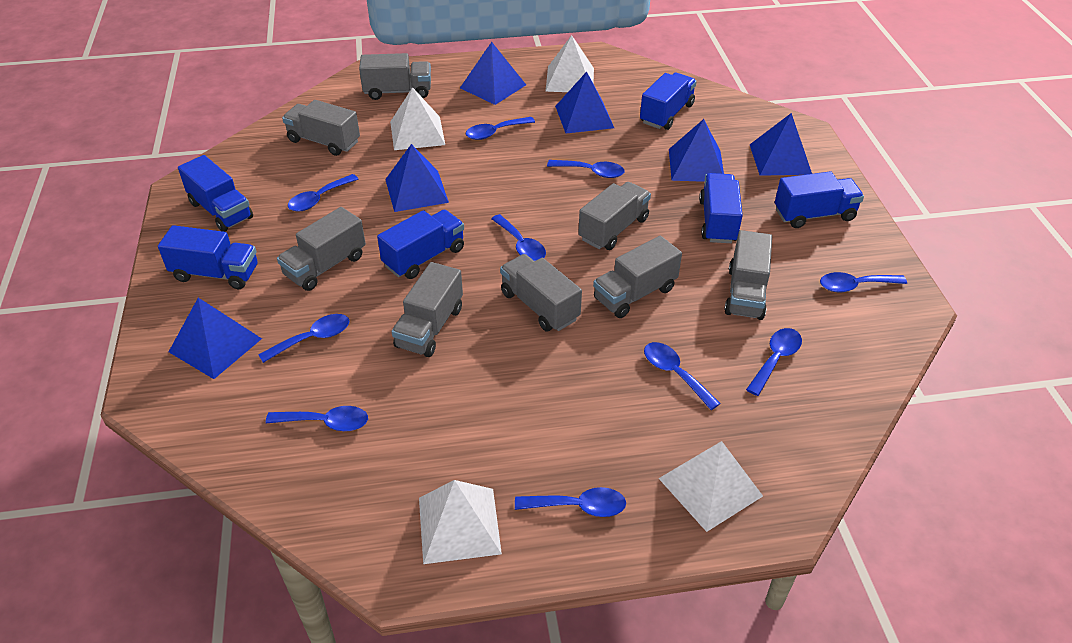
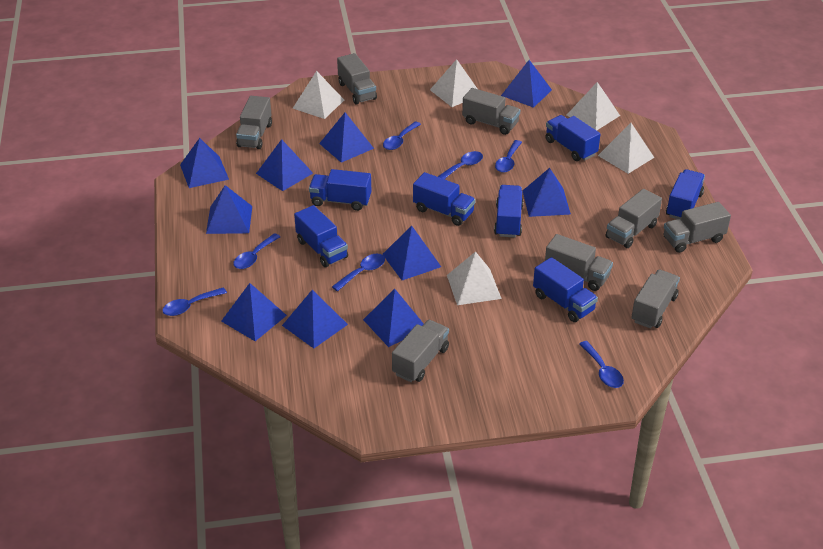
blue pyramid: [169,298,262,379] [385,144,449,212] [460,42,526,105] [555,72,614,134] [669,119,724,182] [750,113,812,176] = 6 -> [180,138,229,188] [206,185,252,234] [221,283,287,341] [256,139,313,191] [282,290,348,349] [319,112,374,163] [363,289,424,347] [382,226,441,280] [501,60,552,108] [523,168,571,217] = 10
blue spoon: [258,314,349,363] [266,406,368,431] [288,174,358,212] [466,117,535,140] [491,214,546,261] [515,487,626,517] [547,160,625,178] [644,342,721,410] [746,328,802,396] [820,272,907,292] = 10 -> [162,288,227,316] [233,233,280,269] [332,254,385,291] [383,121,421,150] [438,151,483,179] [495,140,522,173] [579,341,624,388] = 7
blue truck: [158,225,258,289] [178,155,253,232] [377,210,464,279] [640,73,697,130] [699,173,743,243] [775,171,864,228] = 6 -> [294,205,348,267] [309,169,372,211] [413,172,475,226] [494,185,523,238] [533,257,598,322] [545,115,600,161] [666,169,705,220] = 7
white pyramid: [390,87,445,150] [419,480,502,564] [545,35,594,92] [658,441,763,532] = 4 -> [293,71,344,119] [430,59,477,107] [447,251,502,305] [567,82,620,131] [598,123,654,174] = 5

